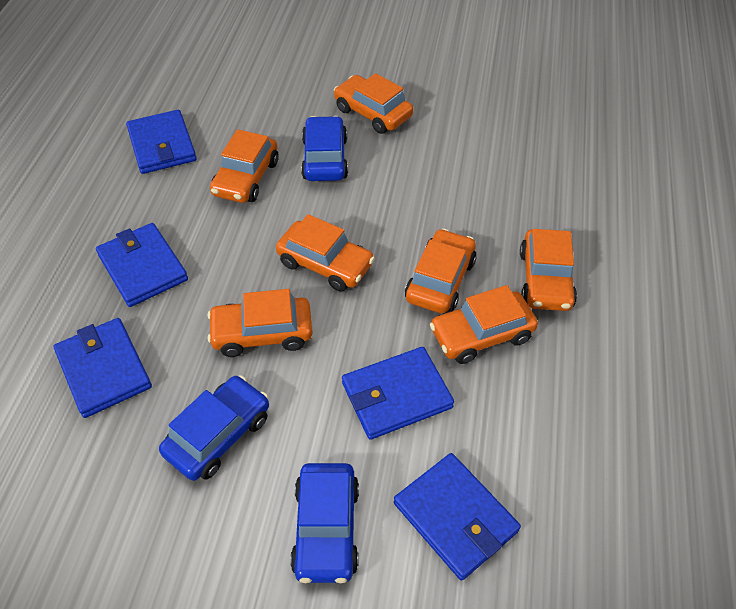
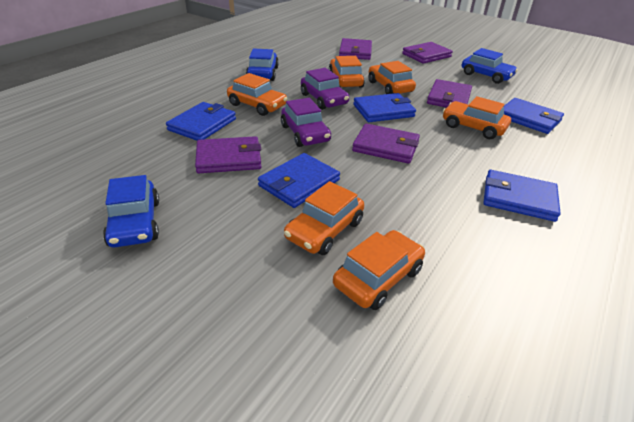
orange car: [207,289,313,357] [210,129,279,203] [276,214,375,291] [334,73,413,134] [405,229,476,314] [430,285,538,364] [520,229,577,311] = 7 -> [227,73,287,116] [284,181,364,255] [329,56,365,88] [333,230,425,310] [368,61,416,94] [443,96,511,139] = 6
purple car: none = 0 -> [281,98,331,147] [301,68,349,110] = 2
purple wallet: none = 0 -> [195,136,261,173] [339,38,372,60] [352,123,420,164] [402,42,453,64] [427,79,472,108] = 5

